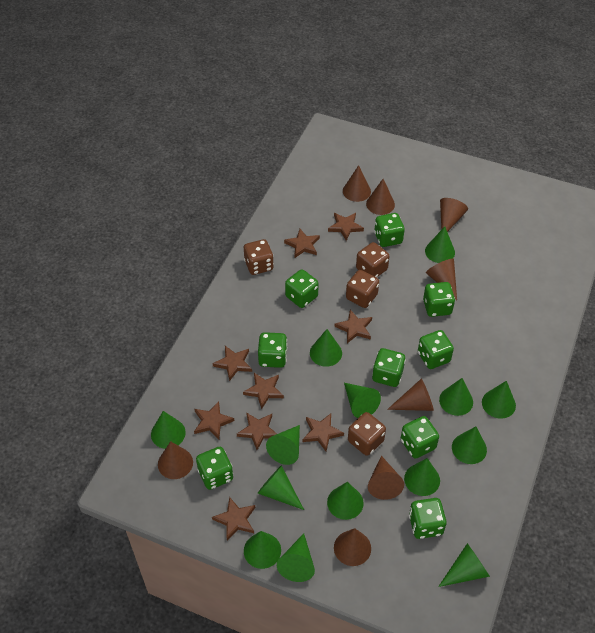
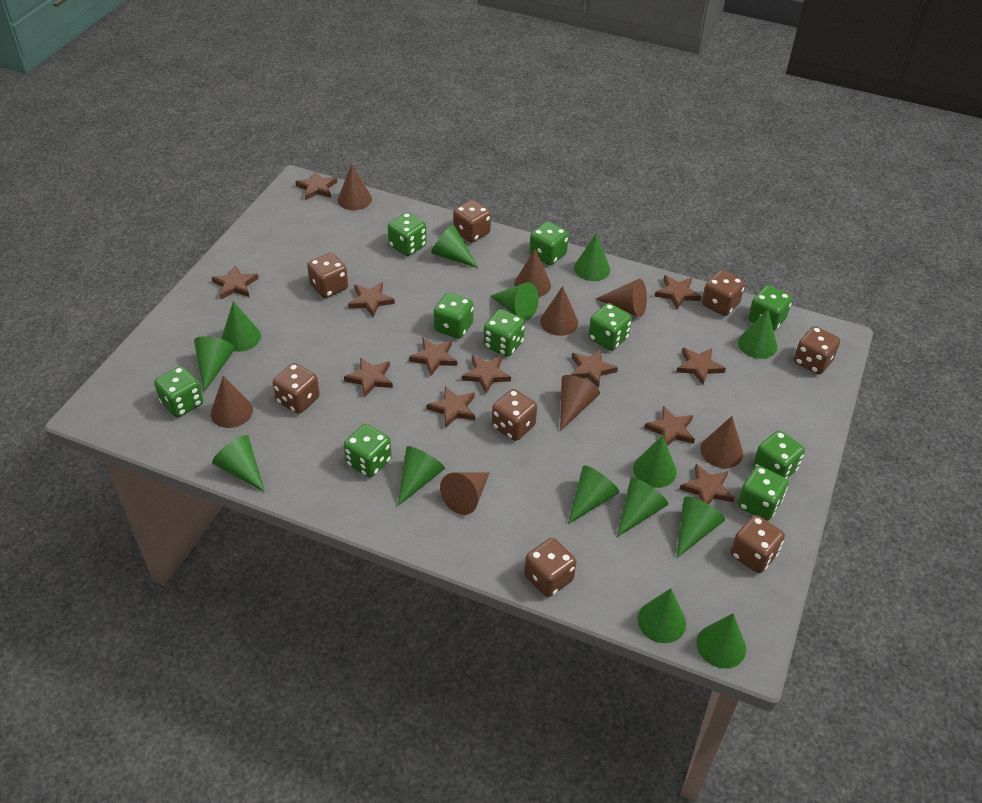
brown dice: [244,239,274,275] [346,270,379,308] [348,412,386,456] [356,242,390,277] = 4 -> [273,363,320,414] [307,253,348,298] [453,200,491,243] [492,389,537,441] [524,538,576,597] [702,270,745,316] [730,515,785,573] [794,326,840,375] = 8
brown star: [194,401,234,439] [212,346,252,381] [212,497,255,541] [237,413,277,450] [243,373,284,409] [284,229,320,258] [303,413,344,451] [328,213,364,241] [334,310,372,343] = 9 -> [212,265,259,299] [295,171,337,200] [344,357,393,398] [348,282,395,318] [409,338,457,376] [427,386,475,428] [462,355,511,394] [571,349,618,388] [644,406,695,446] [654,275,701,310] [676,348,726,385] [680,464,734,504] = 12
green dice: [196,447,233,490] [258,332,287,368] [285,269,319,308] [372,348,406,387] [374,213,405,247] [401,416,439,459] [409,498,447,539] [418,330,454,369] [423,282,455,317] = 9 -> [154,366,203,417] [344,424,392,478] [388,212,427,256] [434,293,474,339] [483,309,525,357] [529,221,569,265] [588,303,632,351] [737,466,788,521] [748,285,792,331] [753,431,805,479] = 10

